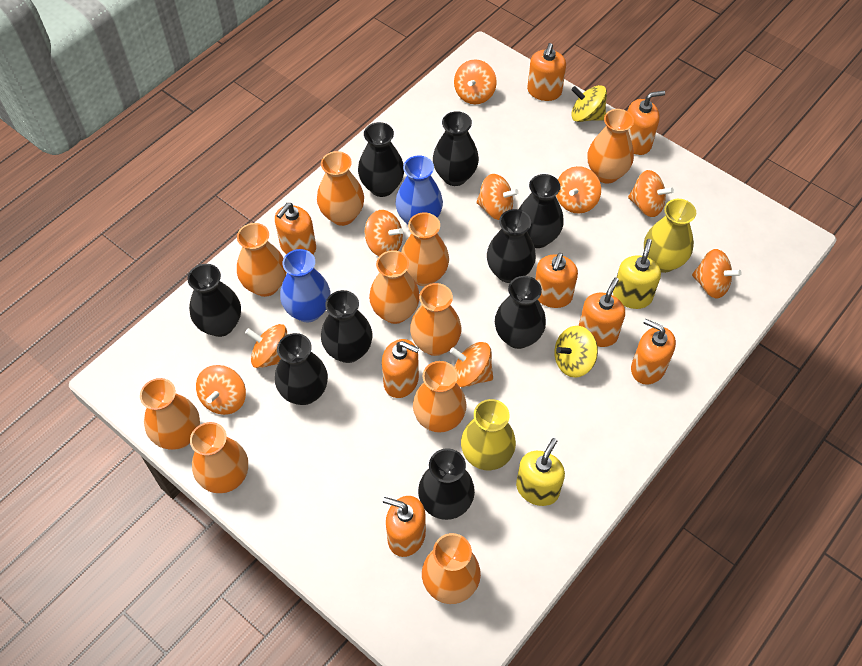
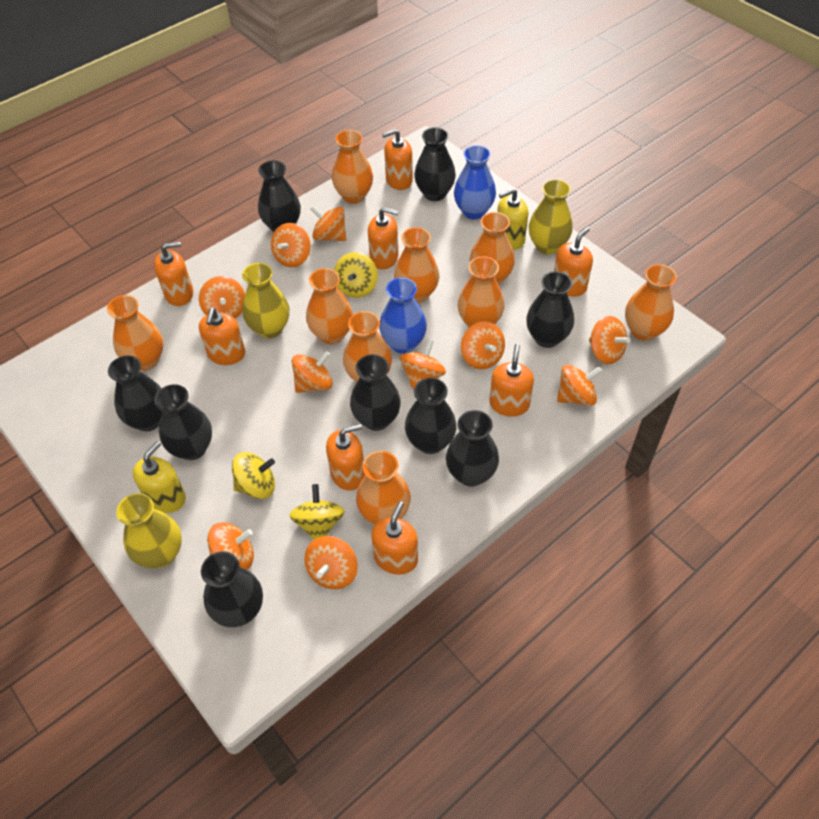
orange spinning top: [196,365,246,415] [245,324,288,368] [365,210,403,256] [450,342,493,387] [454,59,497,104] [476,174,519,220] [556,166,601,214] [628,170,674,217] [692,249,742,298] = 9 -> [199,276,245,318] [207,522,254,570] [271,223,311,267] [292,351,333,393] [304,536,358,589] [310,206,346,241] [400,339,446,391] [461,321,505,369] [557,364,602,406] [589,316,630,364] = 10
orange vase: [140,378,200,450] [190,422,248,493] [237,223,286,297] [317,151,364,226] [369,250,420,324] [401,212,449,286] [410,283,461,356] [413,361,467,433] [422,533,481,604] [587,109,634,183] = 10 -> [107,295,163,371] [306,268,353,344] [332,130,373,204] [343,311,392,382] [356,451,411,524] [394,227,440,303] [458,256,504,327] [470,212,515,285] [625,264,677,341] = 9
yellow spinning top: [554,326,598,378] [571,85,607,122] = 2 -> [232,452,275,499] [289,484,345,540] [334,252,378,298] = 3
yellow vase: [461,399,516,470] [644,199,696,273] = 2 -> [116,493,182,568] [242,263,289,339] [529,179,573,255] = 3

